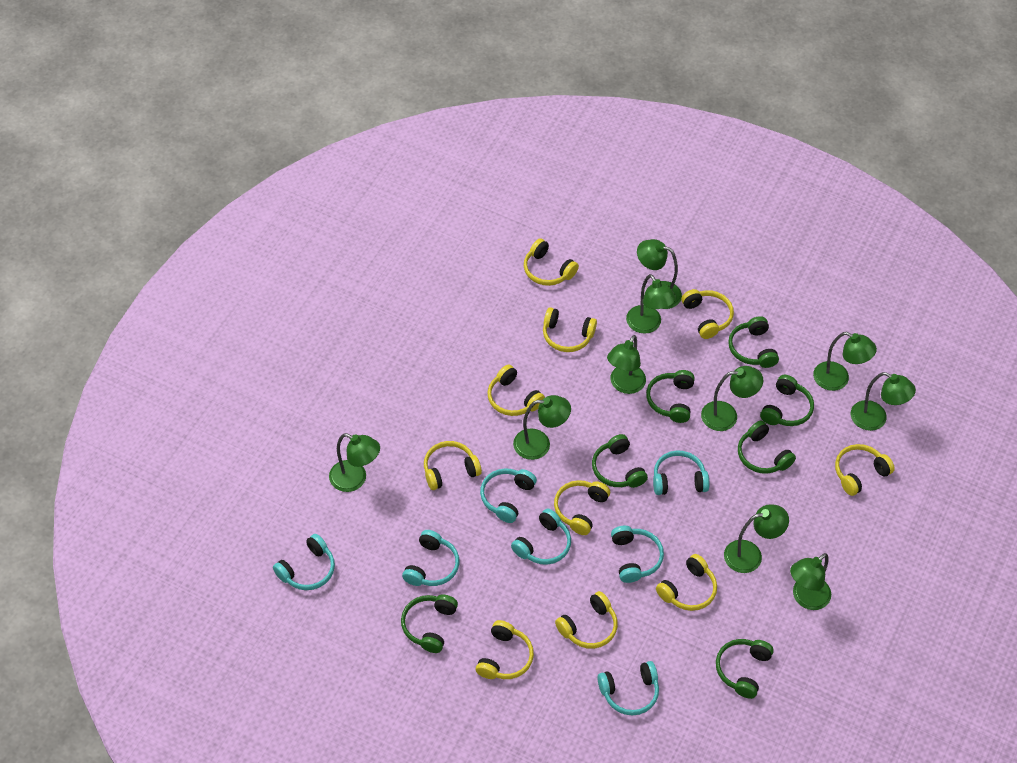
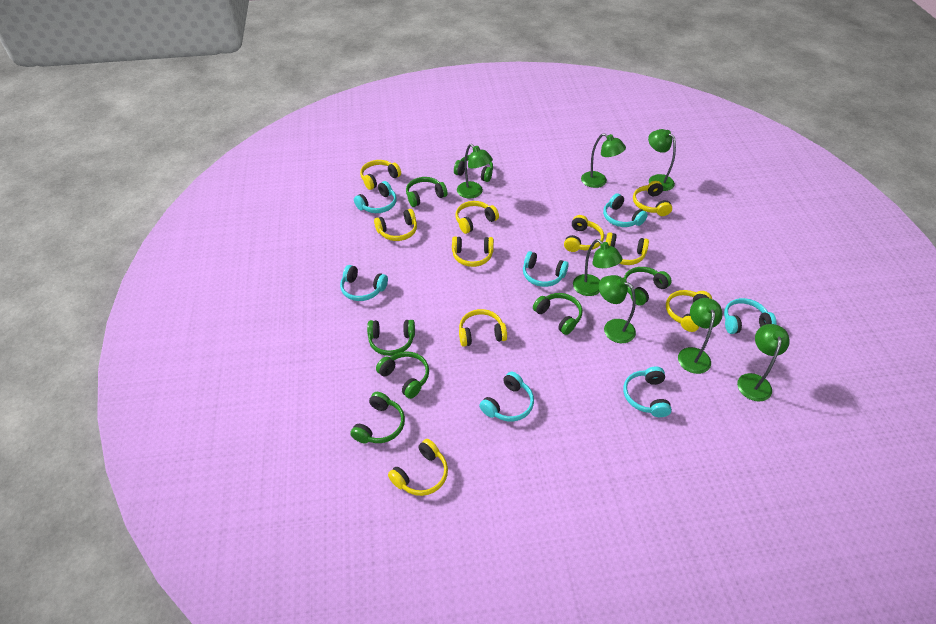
green lamp: [329,433,380,492] [513,395,571,460] [607,335,646,394] [626,274,676,334] [637,239,682,309] [701,366,763,431] [724,504,789,573] [790,553,831,610] [813,332,877,391] [851,372,916,431] = 10 -> [457,144,493,199] [573,239,622,296] [581,133,626,188] [599,275,636,343] [648,129,676,191] [678,298,723,374] [737,324,790,402] = 7

